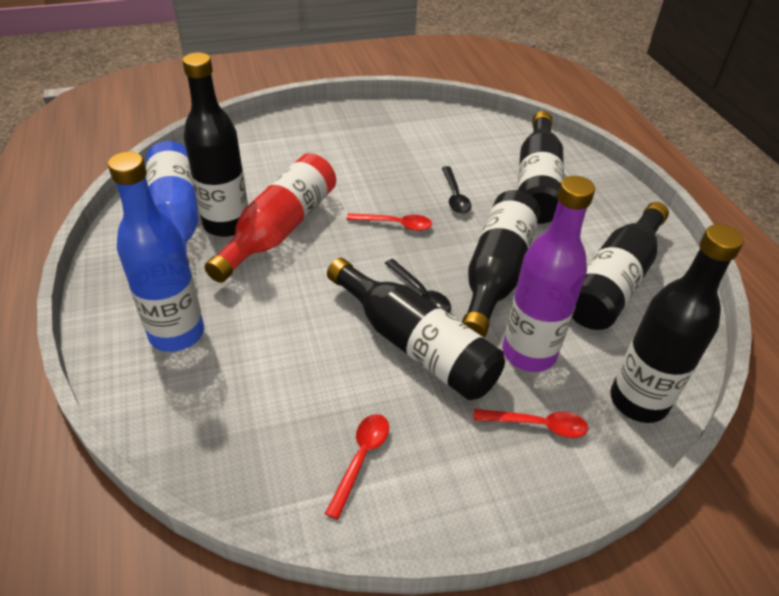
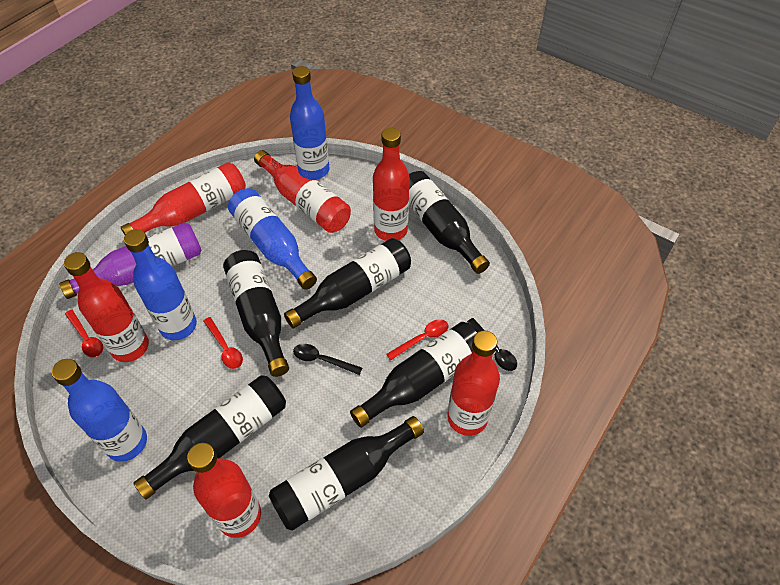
blue bottle: [108,152,204,352] [146,141,198,263] = 2 -> [52,359,147,462] [124,229,197,340] [228,188,317,290] [290,66,329,179] = 4
red bottle: [205,153,336,283] = 1 -> [64,252,149,362] [121,162,246,235] [187,443,261,538] [254,150,351,233] [373,128,410,241] [447,330,500,436] = 6

